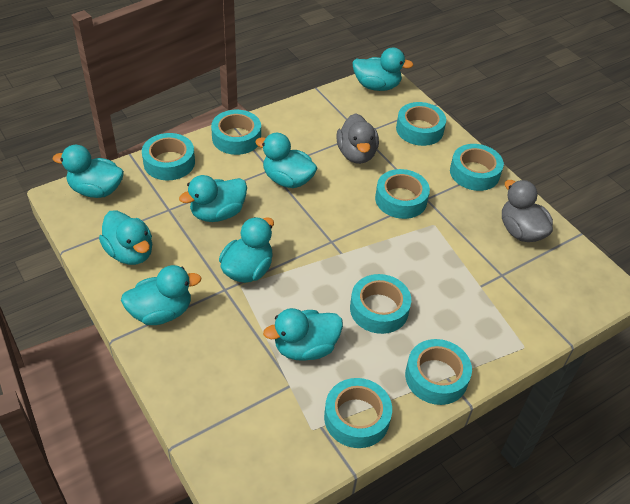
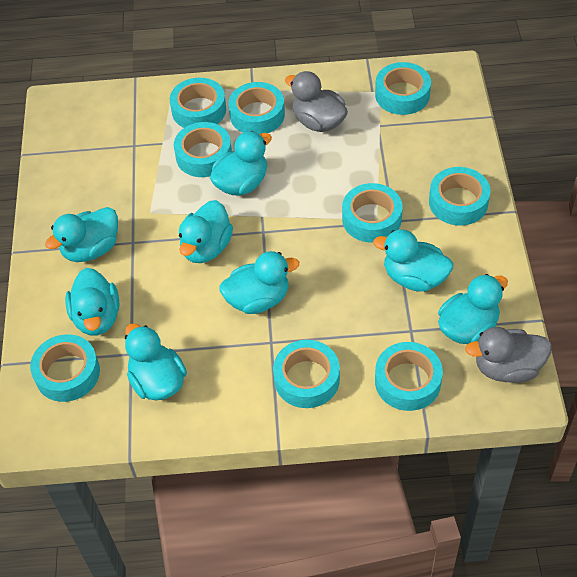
turquoise tape: [142,133,195,180] [211,110,261,155] [324,378,392,448] [350,274,411,334] [375,169,430,219] [396,102,446,146] [405,339,472,405] [450,144,504,191] = 8 -> [30,334,100,402] [170,78,226,128] [174,122,232,177] [229,82,285,134] [273,340,340,408] [342,183,403,243] [375,62,431,115] [375,342,443,411] [429,167,491,225] = 9

